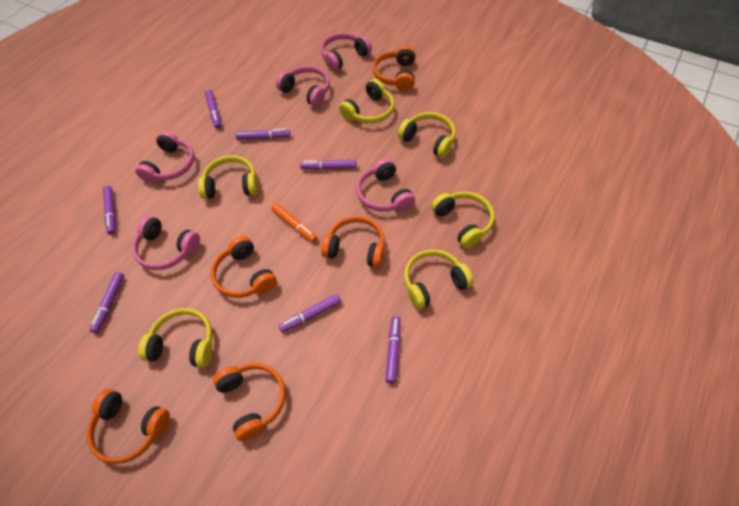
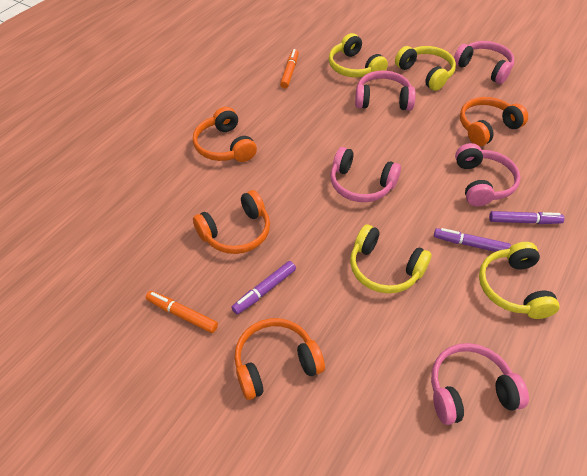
orange headphones: [86,389,170,464] [211,236,277,298] [213,363,286,441] [321,216,385,268] [373,45,415,91] = 5 -> [193,107,257,162] [193,190,270,254] [234,318,325,400] [460,97,528,146] = 4
orange marker: [271,203,318,243] = 1 -> [146,291,218,333] [280,49,299,88] = 2
purple marker: [90,272,124,333] [103,186,116,235] [205,90,221,129] [236,129,291,140] [279,294,341,333] [300,160,357,170] [385,316,400,384] = 7 -> [231,261,296,314] [434,228,511,252] [489,211,564,224] = 3
yellow headphones: [138,308,213,368] [198,156,258,199] [339,79,394,124] [398,112,456,158] [404,249,473,309] [431,192,494,248] = 6 -> [329,33,388,77] [350,224,432,293] [395,46,456,91] [479,242,560,319] = 4

